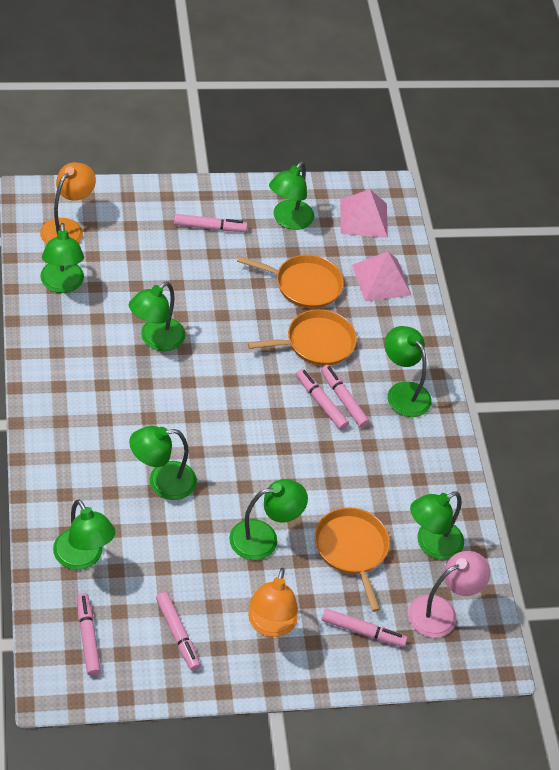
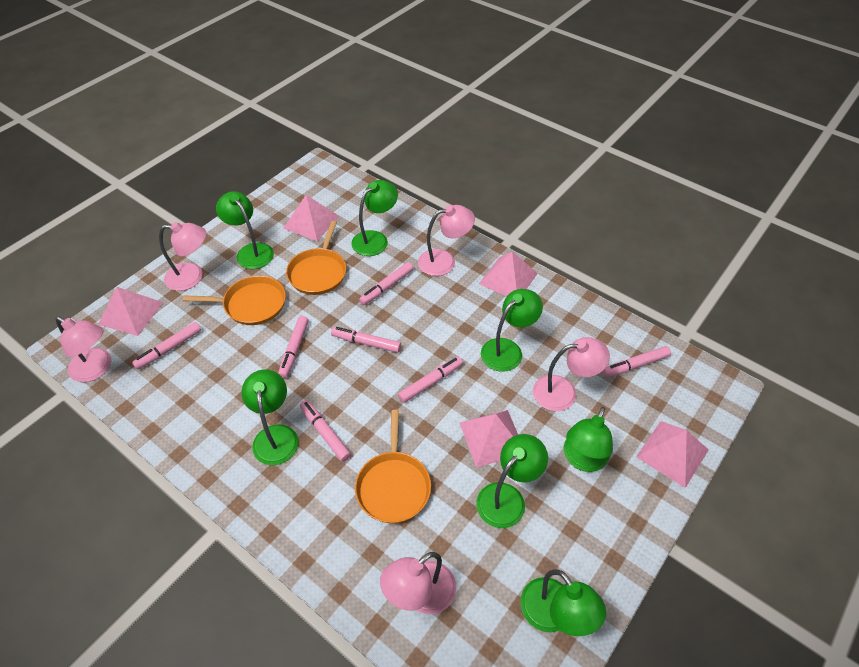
green lamp: [40,223,84,293] [53,499,115,570] [129,281,185,351] [129,426,197,500] [229,479,308,560] [269,161,314,230] [385,326,431,417] [410,491,464,560] = 8 -> [216,191,274,269] [241,369,299,465] [351,180,398,256] [476,434,548,528] [481,289,543,372] [521,569,606,636] [564,407,613,472] = 7
orange lamp: [40,162,96,244] [248,568,298,637] = 2 -> none = 0
pink lamp: [408,551,490,638] = 1 -> [55,317,111,382] [159,222,206,291] [380,552,456,614] [418,205,475,276] [533,337,610,411] = 5
pink marker: [77,593,101,676] [156,592,201,671] [174,214,247,232] [296,369,349,430] [321,365,369,428] [322,609,407,647] = 6 -> [132,322,201,370] [278,316,309,378] [300,400,351,462] [331,327,401,353] [359,262,413,305] [398,357,463,403] [603,346,671,377] = 7
pink pyramid: [340,189,388,238] [352,251,411,301] = 2 -> [98,287,164,336] [283,195,339,241] [460,410,518,468] [479,252,538,296] [636,421,709,488] = 5

